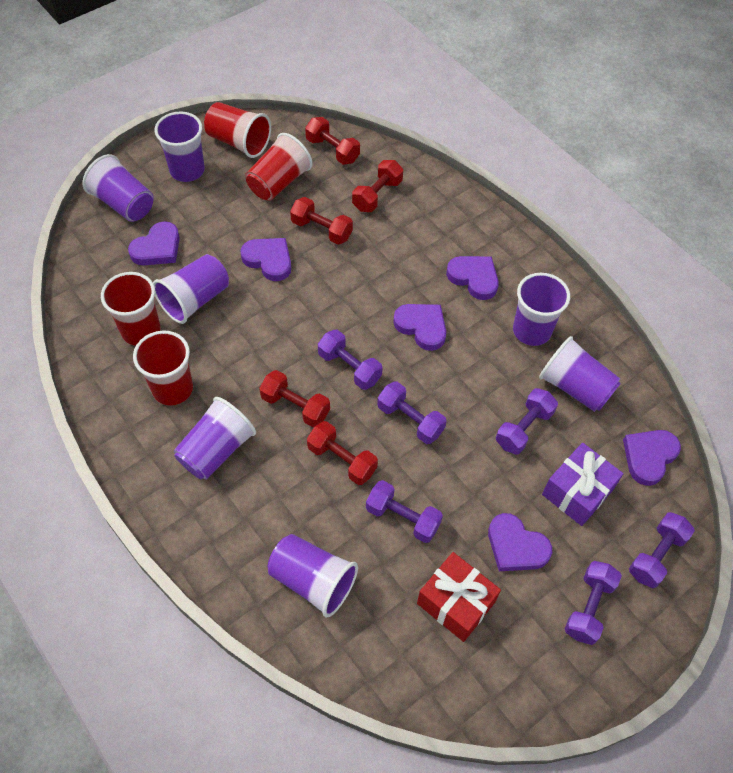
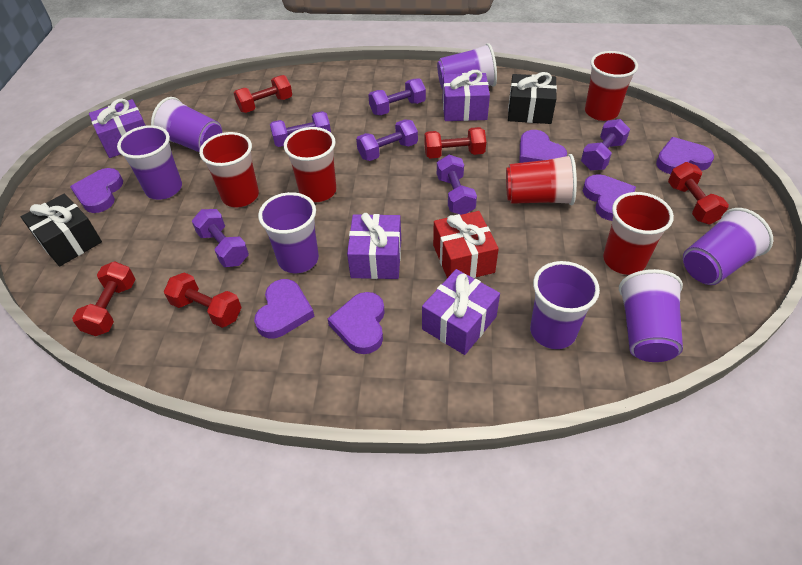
black gift: none = 0 -> [21,194,102,266] [508,72,557,124] = 2
purple gift: [542,443,623,526] = 1 -> [89,98,146,158] [347,213,401,279] [422,269,500,355] [443,70,490,121] = 4
red cup: [101,272,160,346] [133,331,193,406] [204,102,271,158] [245,133,313,201] = 4 -> [199,132,259,207] [284,127,337,202] [506,154,577,205] [585,51,638,121] [603,192,674,275] = 5

